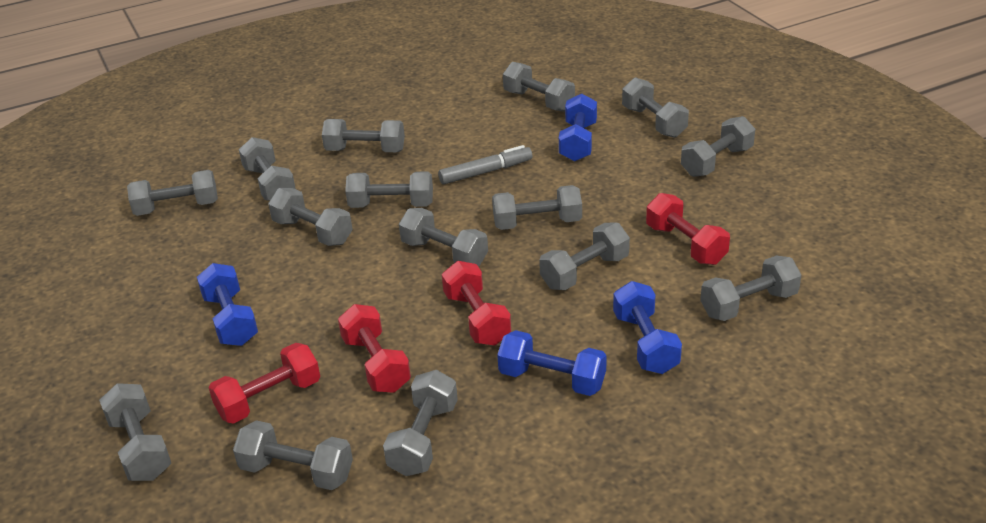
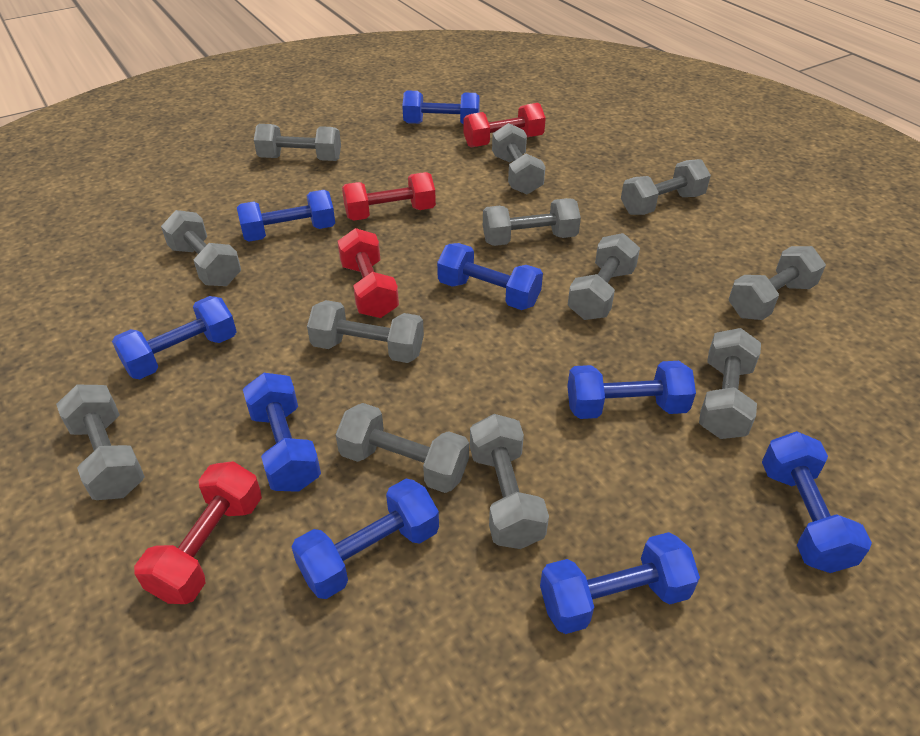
blue dumbbell: [197,263,258,346] [497,330,607,396] [559,94,597,161] [613,281,682,374] = 4 -> [112,296,237,379] [237,190,335,242] [243,373,321,492] [292,479,439,599] [402,90,480,124] [437,243,543,310] [540,532,700,634] [567,361,696,419] [762,431,872,573] = 9
grey dumbbell: [99,383,171,481] [127,170,218,216] [233,420,353,490] [239,137,296,201] [268,188,353,246] [322,119,405,152] [345,171,433,208] [383,370,458,476] [399,208,488,266] [492,185,582,230] [503,62,575,112] [539,222,630,290] [622,77,689,138] [681,116,755,177] [700,256,801,321] = 15 -> [56,385,145,500] [161,210,241,286] [254,124,341,161] [307,300,424,363] [336,403,469,493] [470,414,549,549] [483,198,581,246] [492,123,545,194] [568,233,640,320] [621,159,711,215] [699,328,761,439] [729,246,826,320] = 12
grey marker: [438,145,532,184] = 1 -> none = 0

